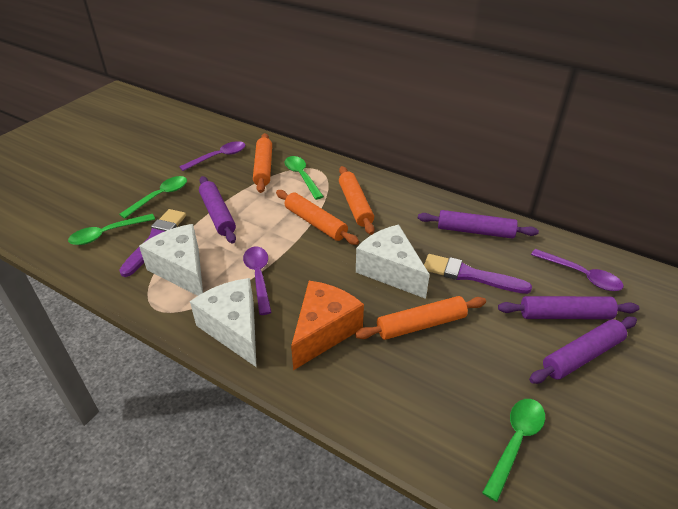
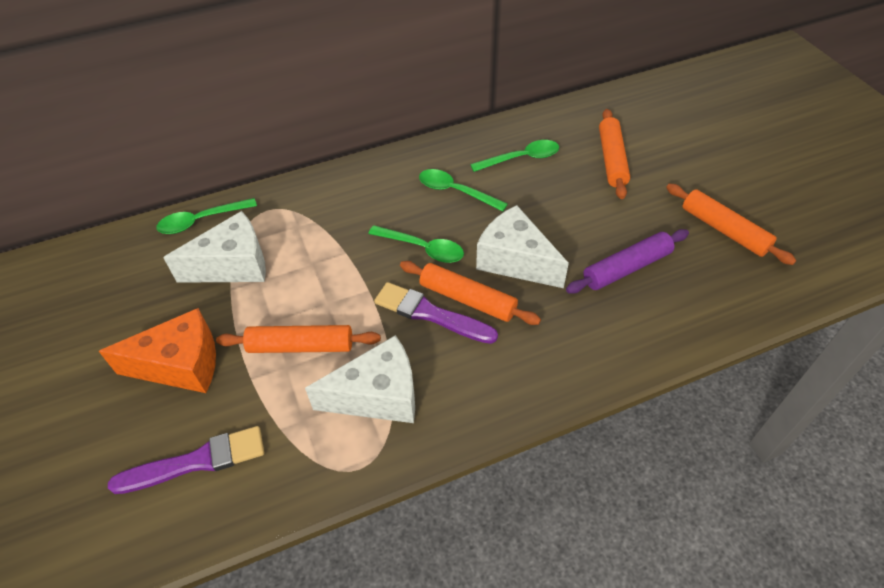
purple rolling pin: [199,176,236,244] [418,210,539,239] [498,296,639,319] [529,317,637,384] = 4 -> [566,229,689,294] = 1
purple spoon: [179,141,245,171] [243,247,272,315] [531,249,624,291] = 3 -> none = 0

